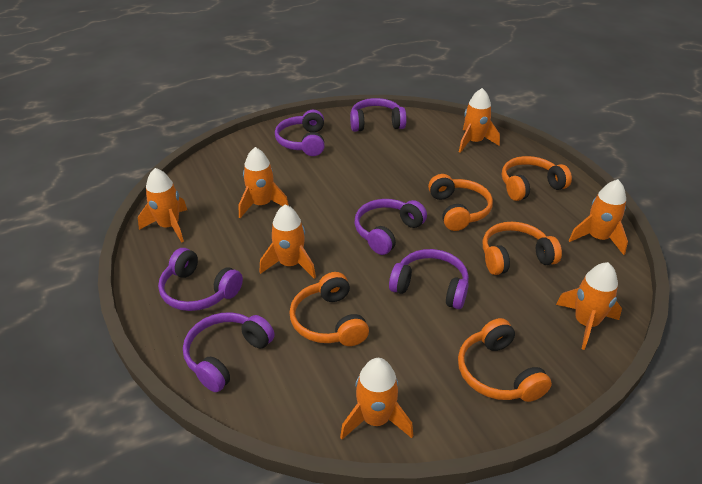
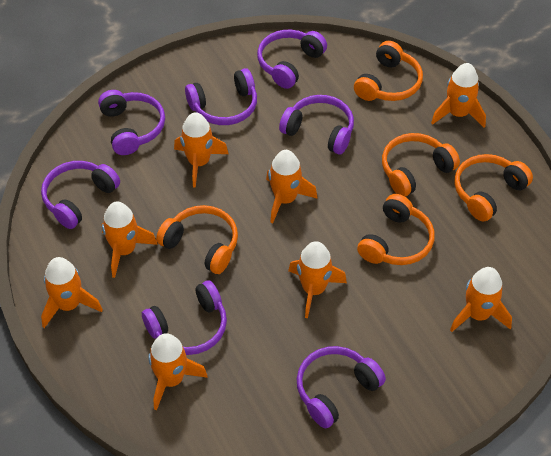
orange rocket: [138,168,187,243] [239,147,289,218] [259,204,316,279] [340,358,413,439] [459,88,500,153] [556,262,622,350] [569,179,628,255] = 7 -> [41,257,103,328] [101,201,158,278] [148,333,208,410] [174,112,229,188] [266,150,318,223] [288,241,347,318] [431,63,486,128] [450,267,512,332] = 8
purple headphones: [158,248,243,311] [183,312,275,392] [275,110,325,156] [350,98,407,132] [355,199,427,255] [389,249,469,309] = 6 -> [41,161,120,229] [98,90,165,155] [142,280,227,355] [185,68,257,125] [257,30,327,89] [279,95,354,154] [297,346,386,428] = 7

